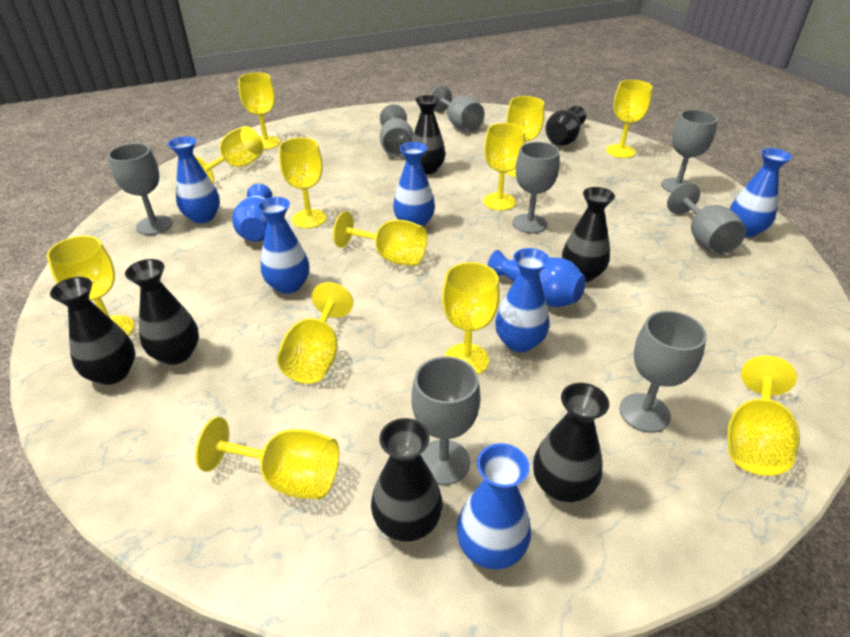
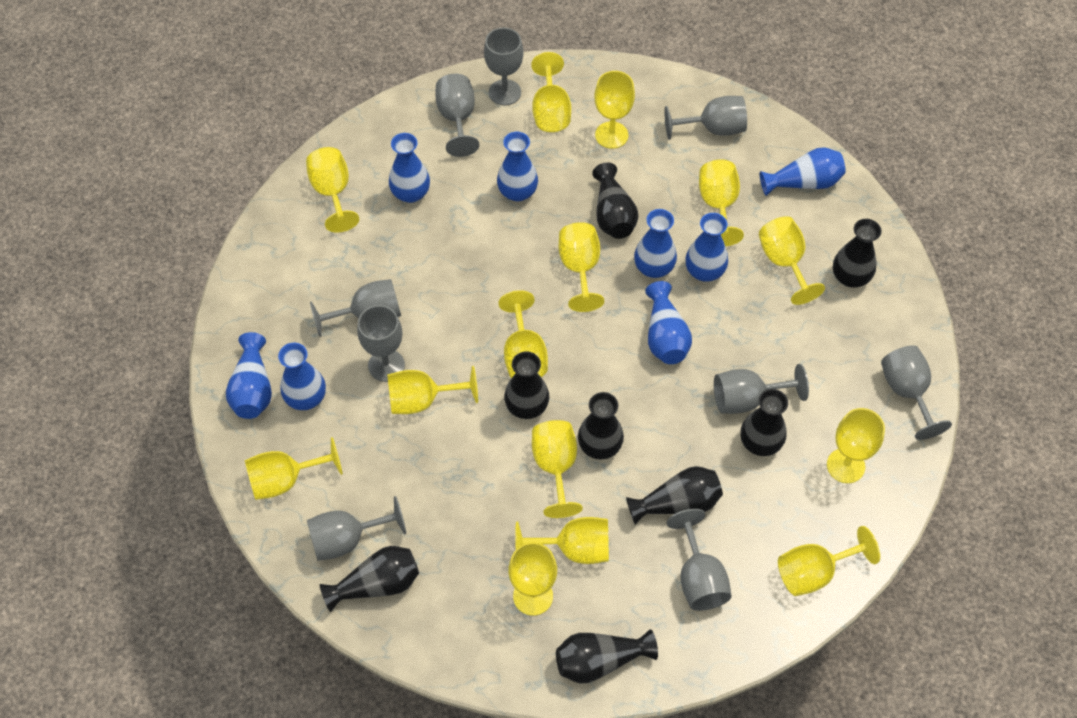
black vase: [50,277,135,385] [125,259,199,365] [371,418,443,542] [411,95,446,174] [533,383,609,502] [545,106,586,146] [562,187,615,282] = 7 -> [320,546,419,612] [504,351,549,419] [556,629,658,684] [578,392,624,460] [592,162,638,239] [626,466,723,525] [740,389,788,456] [833,219,881,288] = 8
grey goblet: [108,143,173,235] [380,104,413,158] [411,356,480,485] [431,86,485,132] [513,142,560,233] [619,311,707,433] [661,110,718,192] [667,183,746,255] = 8 -> [307,496,406,561] [310,279,401,337] [357,305,405,382] [435,74,479,157] [484,27,524,105] [665,96,747,140] [667,509,732,611] [714,364,809,414] [881,345,952,440] = 9
yellow goblet: [47,236,134,336] [195,126,264,183] [195,417,339,499] [238,73,280,149] [277,282,353,384] [279,138,326,228] [333,211,427,266] [442,262,500,375] [483,123,525,211] [506,96,545,177] [606,80,653,158] [727,356,800,476] = 12 -> [245,437,343,500] [306,147,359,233] [387,366,478,414] [499,290,548,378] [509,542,557,616] [515,517,609,564] [531,52,571,132] [532,420,583,518] [559,222,604,312] [595,71,635,149] [699,159,744,246] [759,216,825,305] [778,526,880,596] [827,408,885,483] = 14

